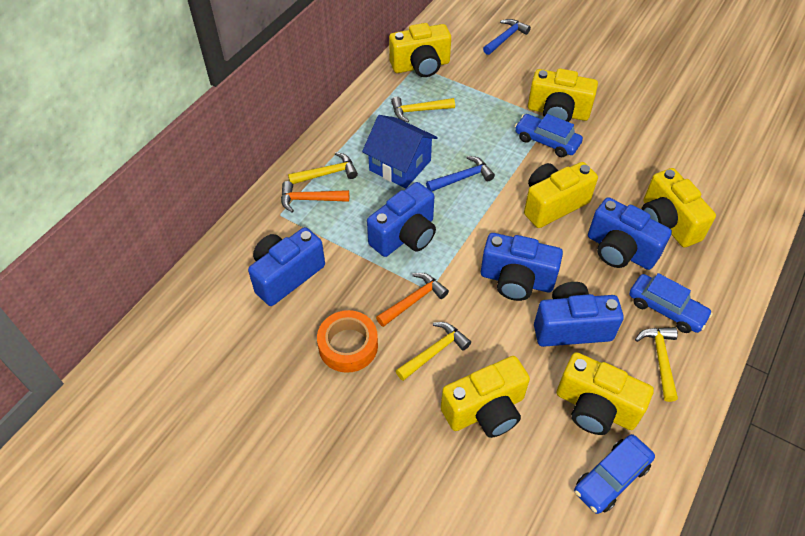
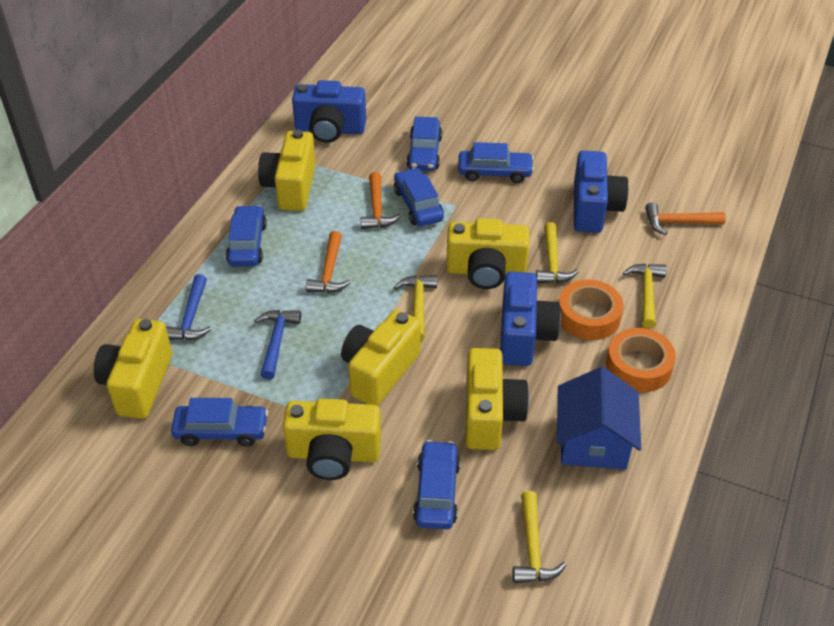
blue camera: [248,227,325,306] [367,182,436,257] [481,233,563,301] [534,282,624,347] [588,197,672,270] = 5 -> [292,80,366,143] [500,272,561,366] [574,150,629,233] = 3
blue car: [515,114,583,157] [574,434,655,514] [629,273,713,333] = 3 -> [171,398,268,447] [226,205,267,267] [394,168,444,226] [406,116,442,171] [413,440,460,529] [458,142,534,183] = 6
orange hammer: [281,181,349,213] [376,273,449,327] = 2 -> [306,231,351,293] [360,172,401,229] [645,202,726,235] = 3
orange tape: [317,310,378,373] = 1 -> [559,279,624,340] [606,328,676,392] = 2

